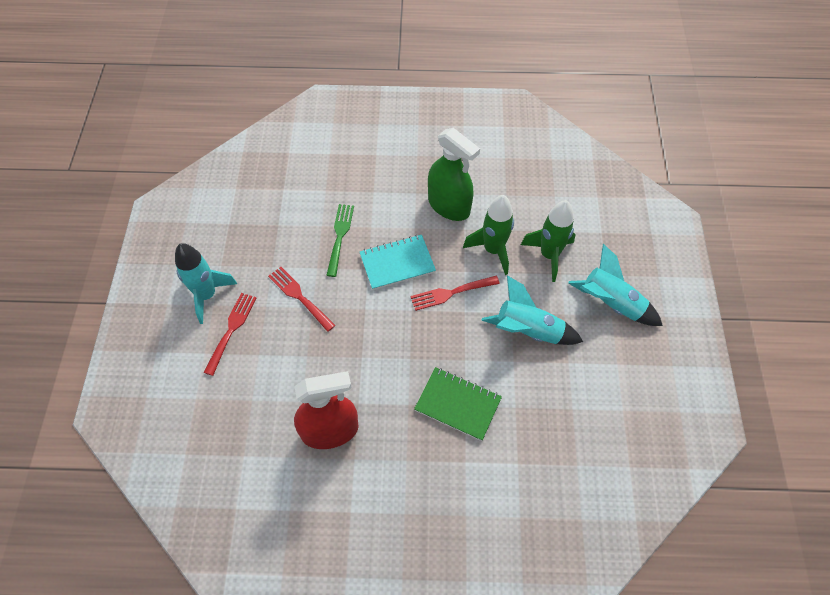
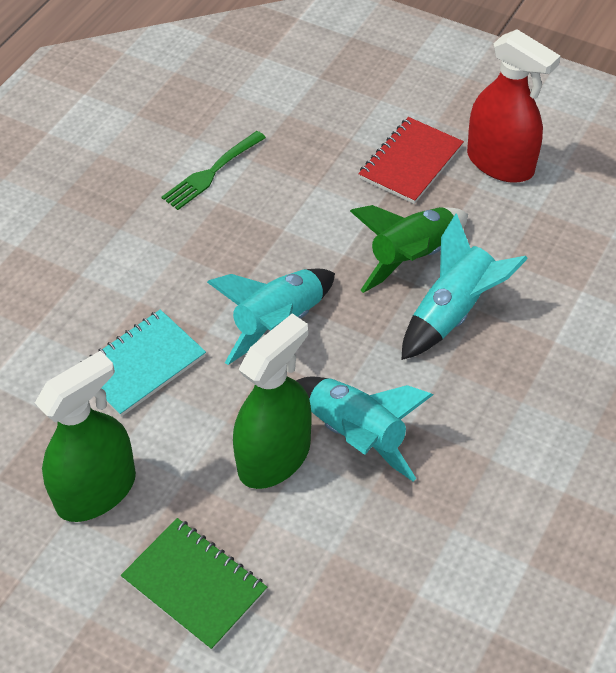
green rocket: [463,195,514,275] [521,200,576,282] = 2 -> [350,205,468,293] = 1
green spray bottle: [428,128,480,221] = 1 -> [35,351,136,522] [233,313,311,489] = 2
red fork: [204,293,256,376] [268,267,335,332] [410,276,500,311] = 3 -> none = 0
red notebook: none = 0 -> [358,117,464,204] = 1

